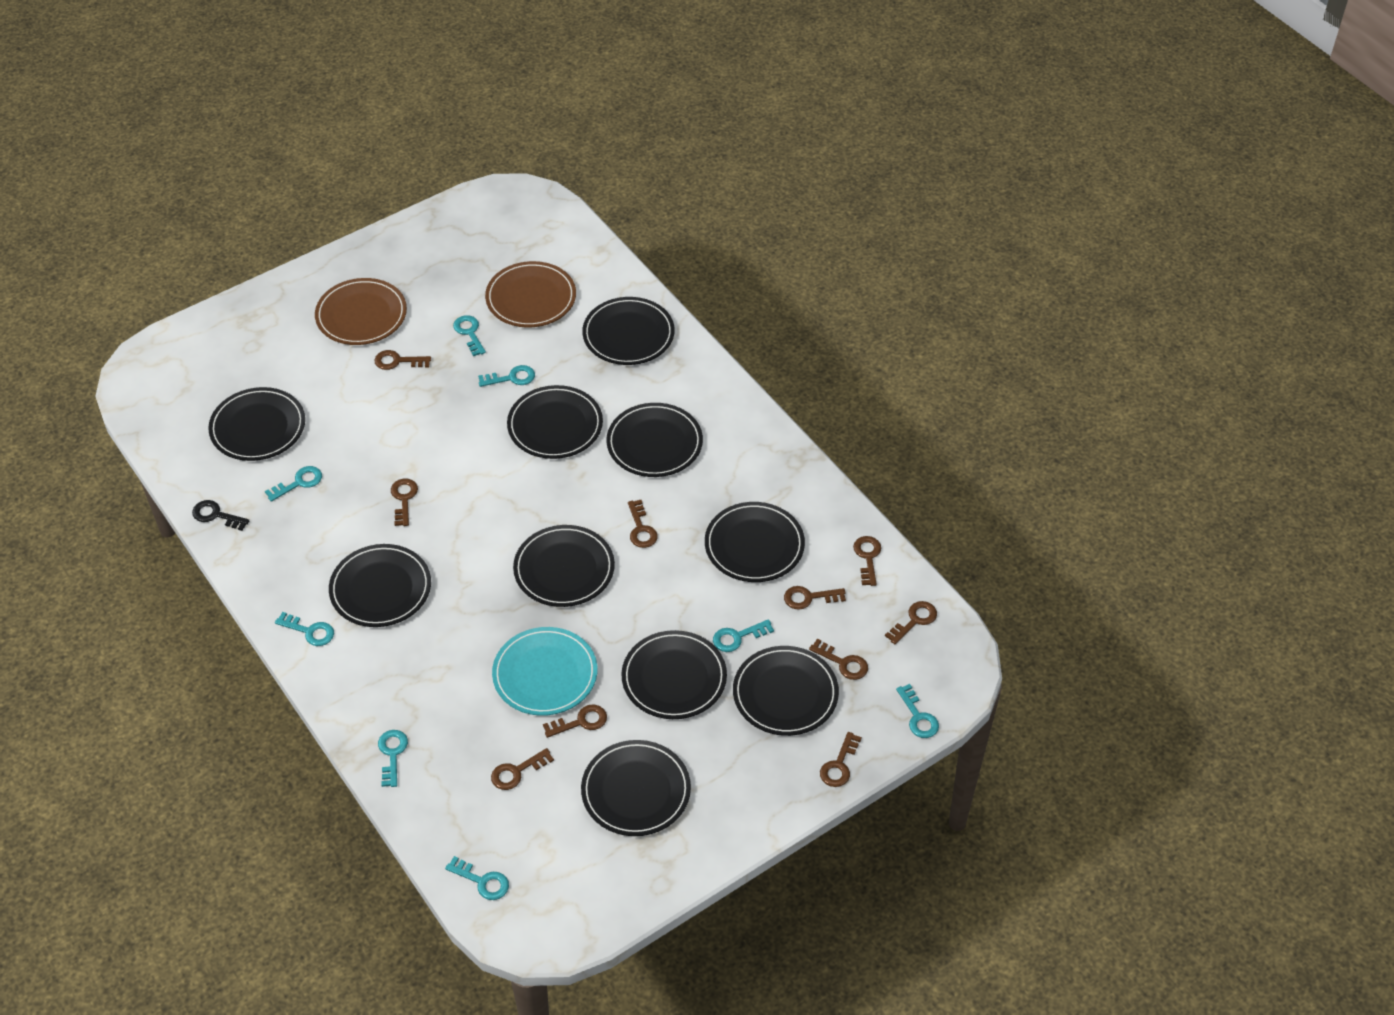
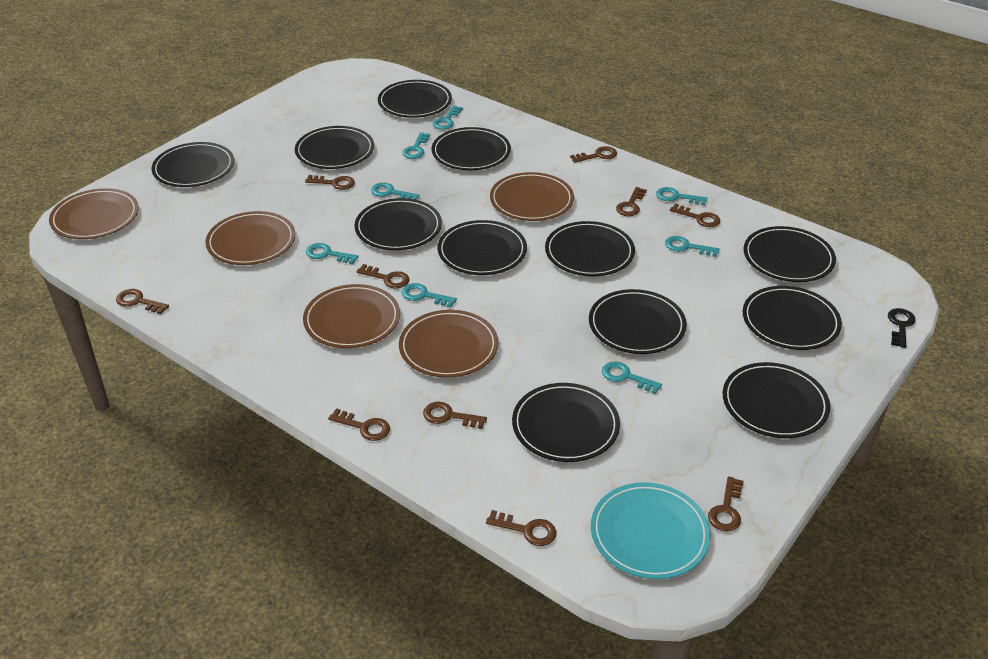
black plate: [208,387,305,461] [329,544,431,627] [507,385,603,459] [513,525,615,607] [581,740,691,836] [582,297,675,365] [606,403,703,477] [622,630,727,719] [705,502,805,582] [733,646,839,736] = 10 -> [151,142,234,187] [295,126,374,169] [355,198,442,250] [378,80,452,118] [432,127,511,170] [438,220,527,275] [512,383,620,462] [545,221,635,276] [589,289,687,354] [723,362,830,438] [743,226,836,282] [743,286,842,350] = 12
brown plate: [315,278,407,345] [485,261,576,328] = 2 -> [49,188,139,239] [205,211,296,265] [303,284,400,348] [399,310,498,378] [490,172,574,221] = 5

